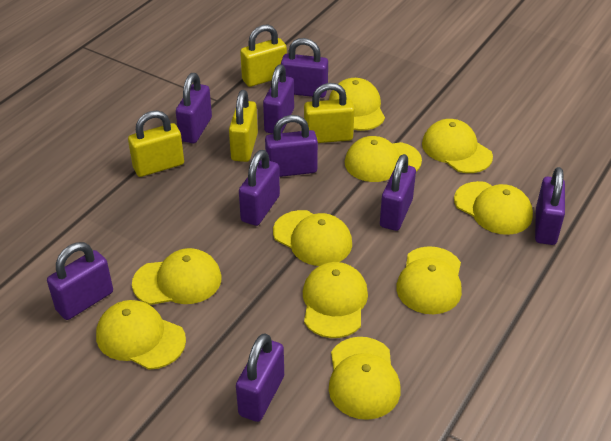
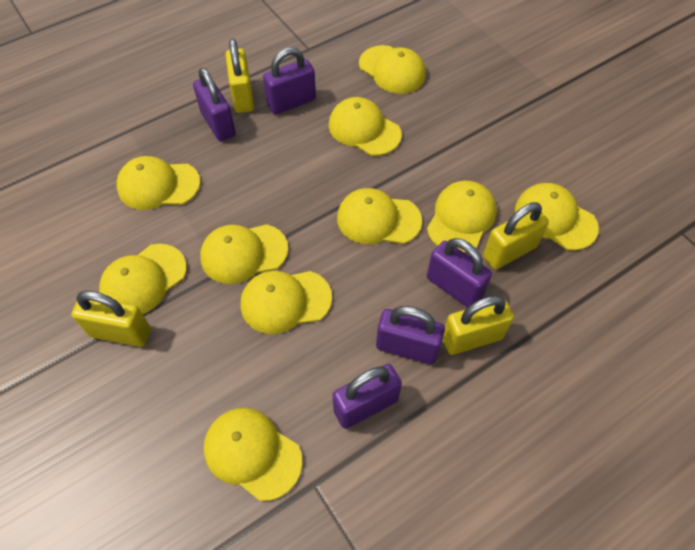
purple padlock: [47,242,113,320] [176,73,212,143] [236,333,284,422] [239,150,280,226] [263,64,294,134] [265,115,318,177] [281,38,328,98] [380,154,416,231] [535,167,565,245] = 9 -> [193,68,236,142] [263,47,316,115] [333,364,402,429] [376,306,445,364] [427,238,492,307] = 5

